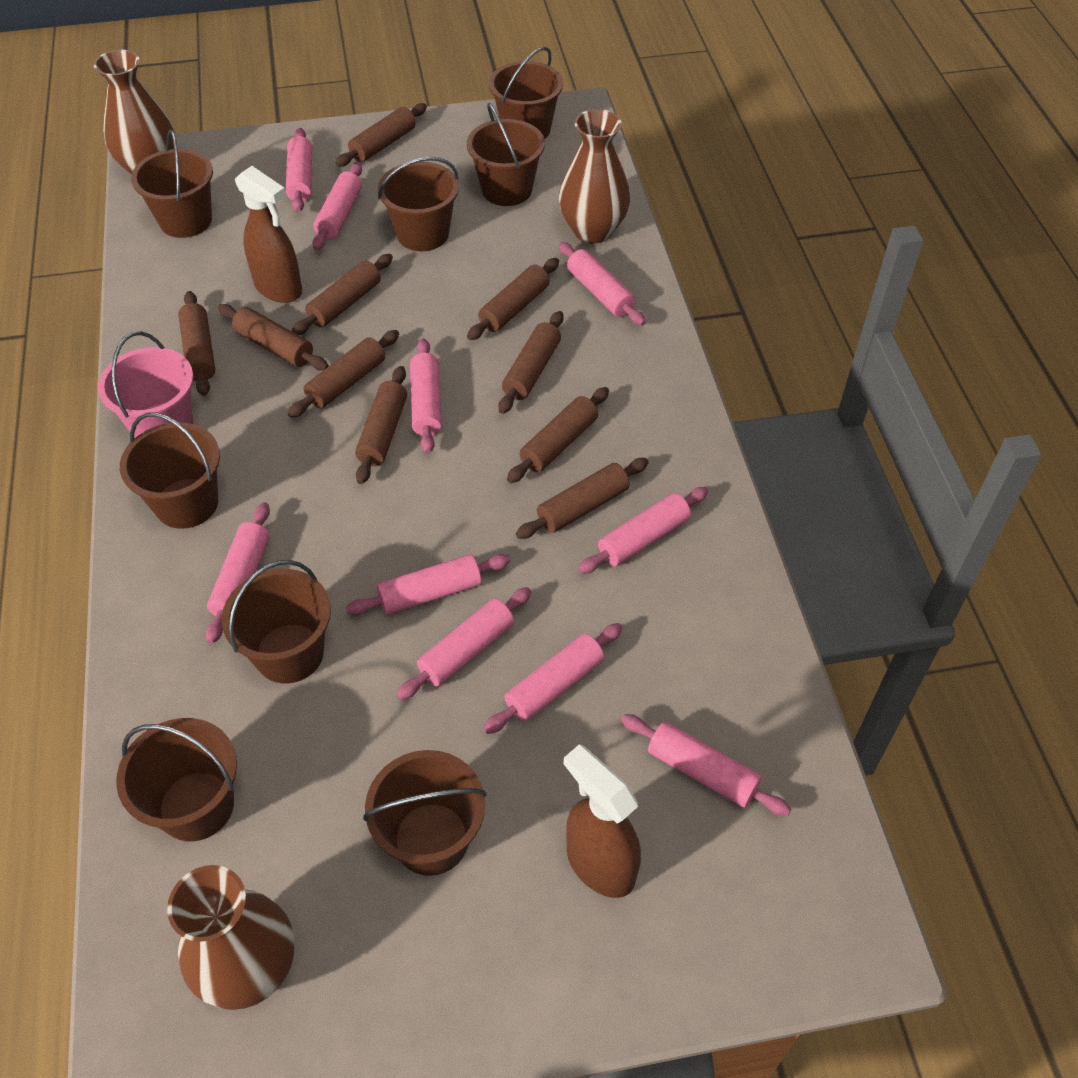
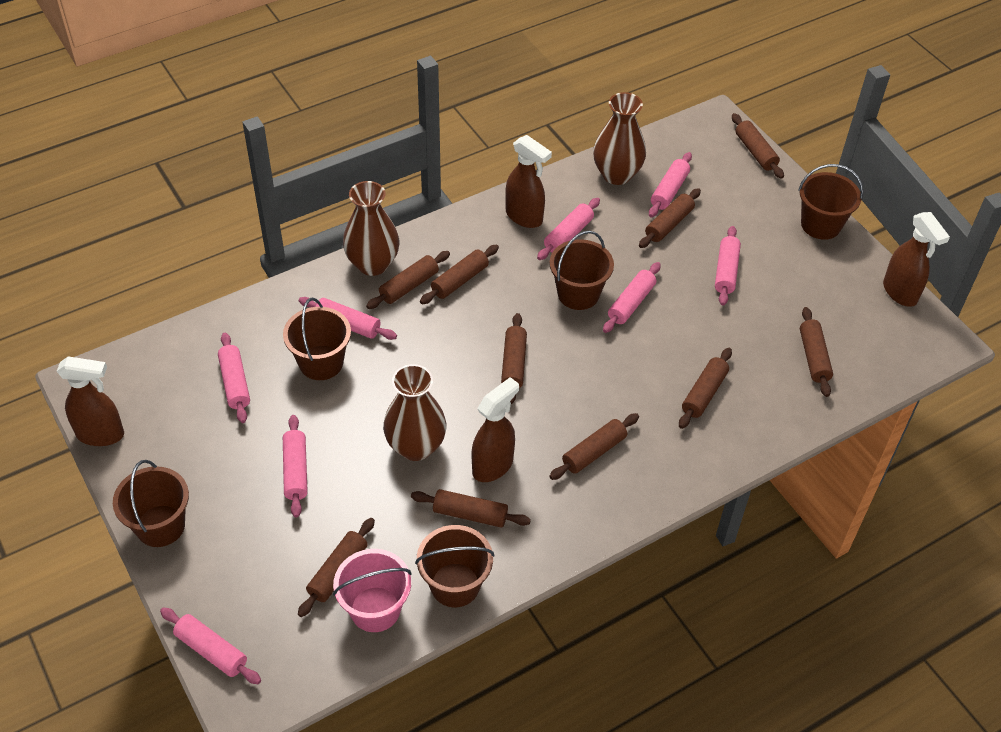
brown bucket: [116,718,237,842] [120,412,220,529] [131,129,213,238] [222,560,331,684] [363,750,487,876] [378,157,459,251] [467,103,545,206] [489,47,563,139] = 8 -> [113,460,189,547] [283,298,351,380] [415,525,494,607] [550,231,614,310] [798,164,863,240] = 5
brown spray bottle: [235,166,302,303] [564,744,641,898] = 2 -> [56,356,124,446] [472,377,519,482] [505,135,552,228] [883,212,950,307] = 4
pink rolling pin: [206,502,270,644] [286,128,312,212] [312,163,362,250] [346,554,510,615] [397,587,532,700] [410,338,442,454] [484,623,622,734] [559,242,646,326] [578,487,708,574] [621,714,791,816] = 10 -> [160,607,261,684] [218,333,250,423] [283,415,308,517] [299,297,397,340] [537,198,600,260] [603,262,661,333] [649,152,692,217] [715,226,741,306] = 8

